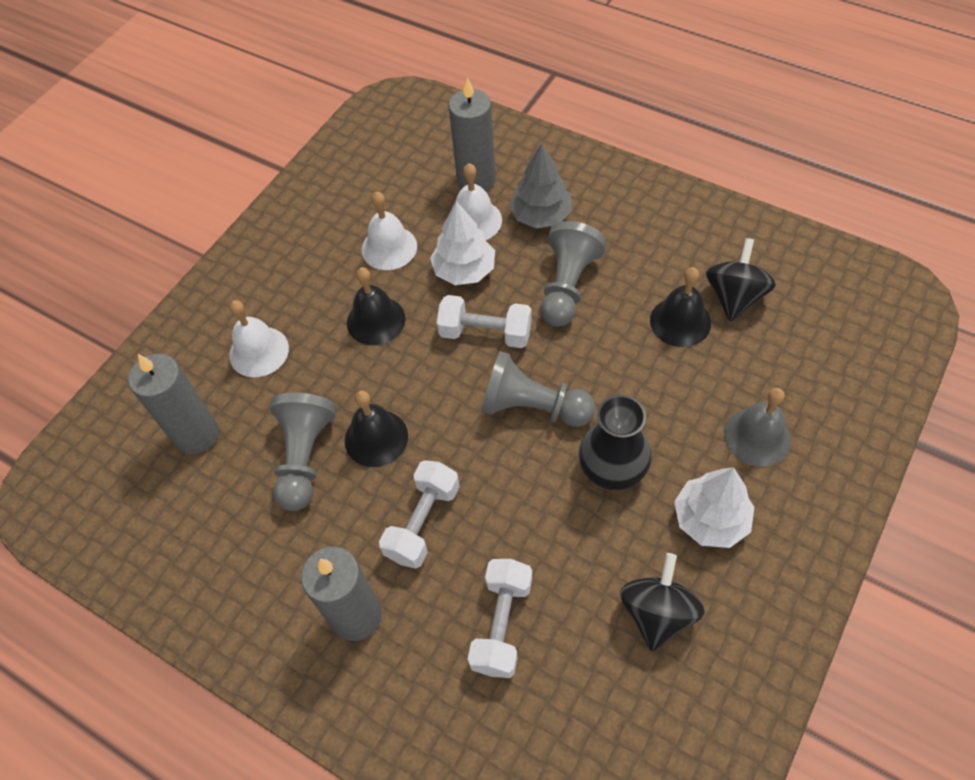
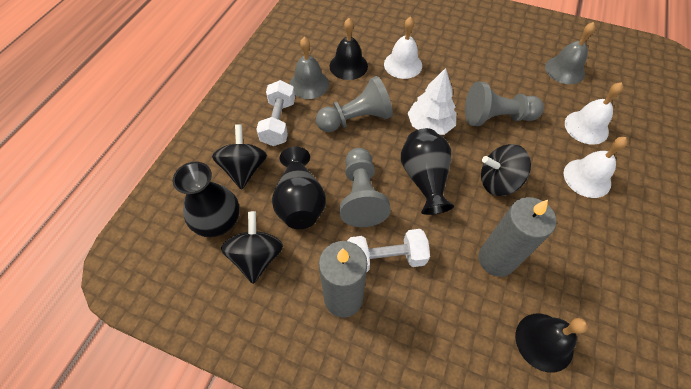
black bell: [345,390,408,467] [347,267,405,345] [650,267,711,347] = 3 -> [329,18,368,80] [516,314,588,373] = 2
black spinning top: [620,553,705,651] [706,238,776,322] = 2 -> [212,124,267,190] [221,211,283,284] [481,144,531,196] = 3
black vase: [579,395,652,490] = 1 -> [173,162,240,237] [272,147,326,229] [401,128,454,215] = 3
grey bell: [724,388,791,466] = 1 -> [290,37,329,99] [545,22,595,84] = 2
grey candle: [128,354,219,454] [301,547,382,641] [448,77,496,192] = 3 -> [319,241,368,318] [478,197,557,277] = 2
grey tree: [509,143,572,228] = 1 -> none = 0
white dumbbell: [379,460,460,569] [437,295,532,348] [468,559,532,678] = 3 -> [256,80,295,146] [347,229,430,273] = 2
white tree: [430,201,495,285] [674,467,755,548] = 2 -> [408,68,456,135] = 1

